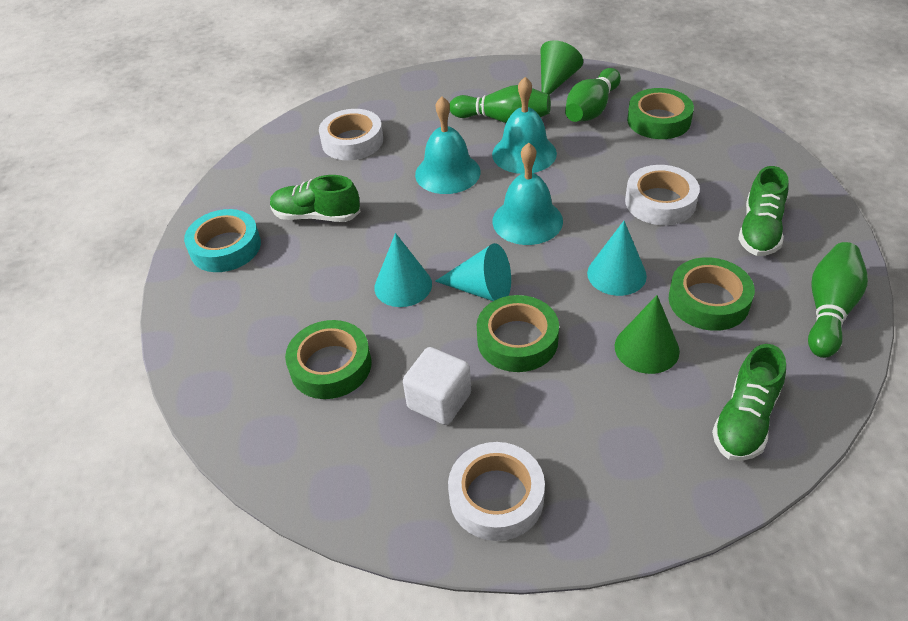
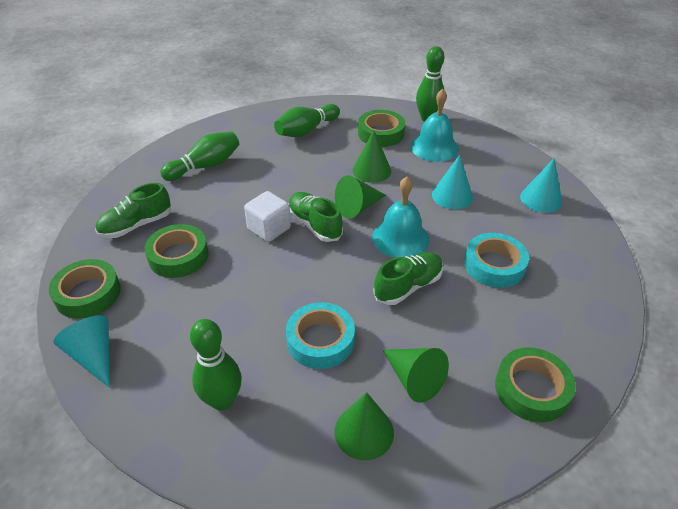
green bowling pin: [450,85,551,123] [565,68,621,122] [808,242,868,358] = 3 -> [160,132,239,181] [190,319,242,411] [274,104,340,137] [416,46,444,121] = 4
green cone: [541,40,583,95] [615,295,680,374] = 2 -> [335,175,386,219] [335,392,394,460] [353,130,391,183] [383,348,449,403] = 4
turquoise bell: [415,97,481,194] [492,77,557,174] [492,143,563,245] = 3 -> [372,176,429,258] [411,89,459,162] = 2
turquoise tape: [184,209,261,272] = 1 -> [286,302,355,369] [464,233,529,288] = 2
white tape: [319,109,383,160] [448,442,545,541] [625,165,700,225] = 3 -> none = 0

